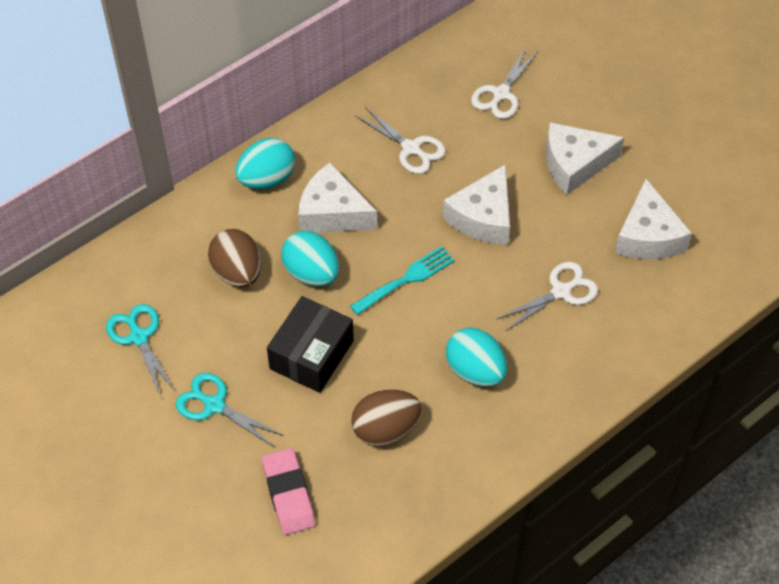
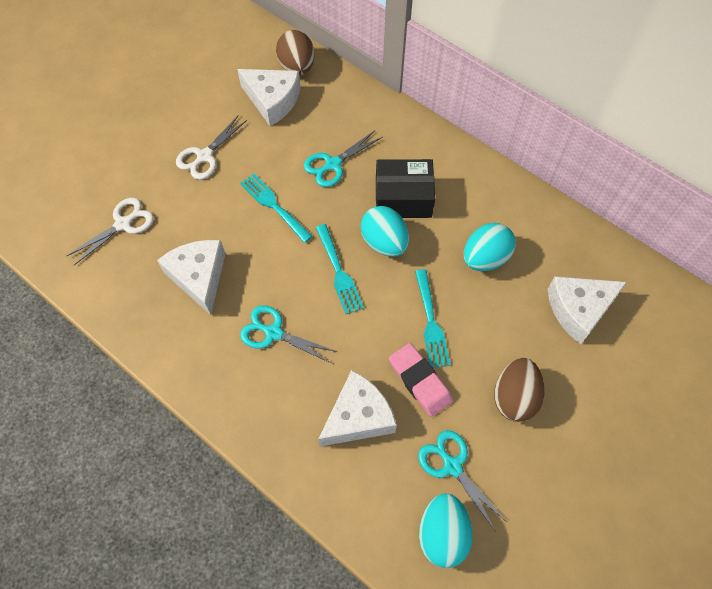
turquoise fork: [350,246,455,315] = 1 -> [240,173,313,243] [316,224,364,314] [415,269,450,368] = 3
turquoise scissors: [106,304,176,395] [176,373,284,447] = 2 -> [240,305,337,364] [304,130,383,187] [418,430,507,532] = 3
white scissors: [356,107,446,174] [471,47,538,119] [496,262,598,331] = 3 -> [67,198,154,265] [176,115,247,180] = 2

